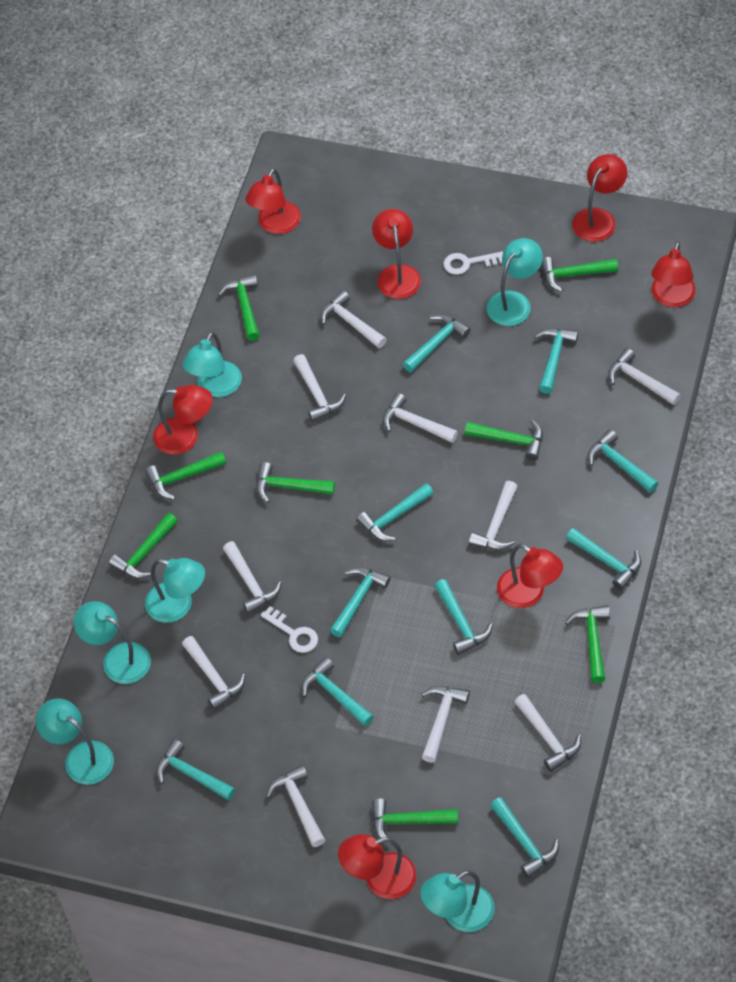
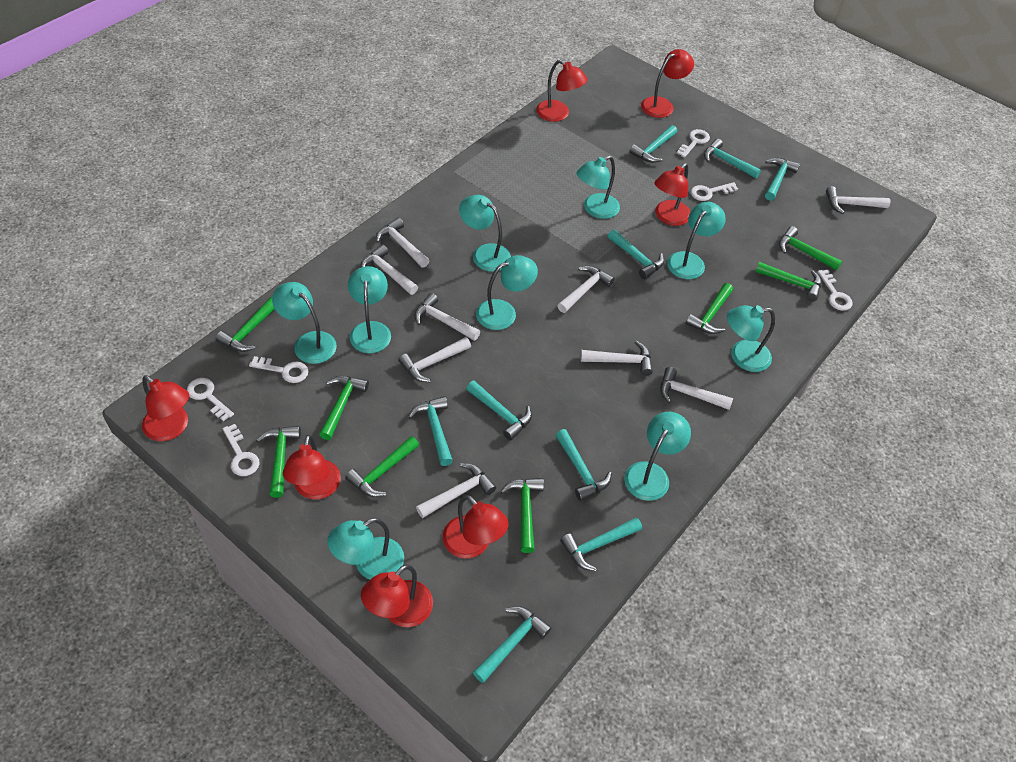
turquoise hammer: [156,739,236,801] [301,657,374,726] [330,567,391,637] [356,483,433,541] [403,314,471,372] [434,579,493,655] [490,797,559,878] [535,328,579,394] [566,528,641,590] [588,429,659,493] = 10 -> [408,396,453,466] [466,380,532,441] [473,606,552,683] [555,429,612,501] [560,517,642,571] [608,229,664,279] [629,125,677,163] [704,139,761,178] [765,158,800,201] = 9
turquoise lamp: [36,698,114,785] [74,601,151,684] [145,558,205,623] [182,332,242,397] [420,870,495,932] [487,238,543,326] = 6 -> [272,282,337,364] [327,518,404,580] [348,266,391,353] [459,195,511,272] [476,255,538,330] [577,156,620,219] [624,412,691,501] [667,202,726,279] [727,305,775,372] = 9
white hammer: [182,636,245,710] [223,541,281,614] [266,765,325,847] [293,354,346,422] [320,290,387,348] [383,393,458,443] [421,686,470,763] [469,481,518,550] [515,694,581,772] [608,348,681,405] = 10 -> [361,244,418,295] [376,218,430,268] [398,337,471,382] [414,293,480,341] [416,463,496,518] [557,266,615,313] [580,341,653,376] [660,367,733,410] [826,186,890,214] = 9
white key: [261,606,318,653] [443,252,503,275] = 2 -> [187,378,234,421] [223,424,259,476] [249,356,308,383] [677,129,710,158] [691,182,738,201] [818,270,853,311] = 6

